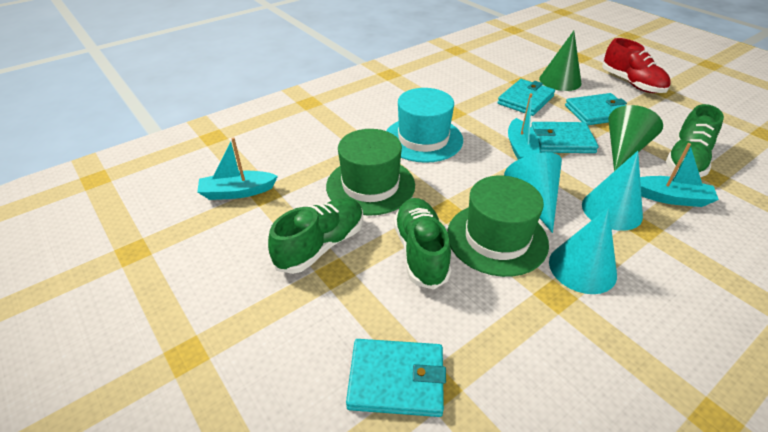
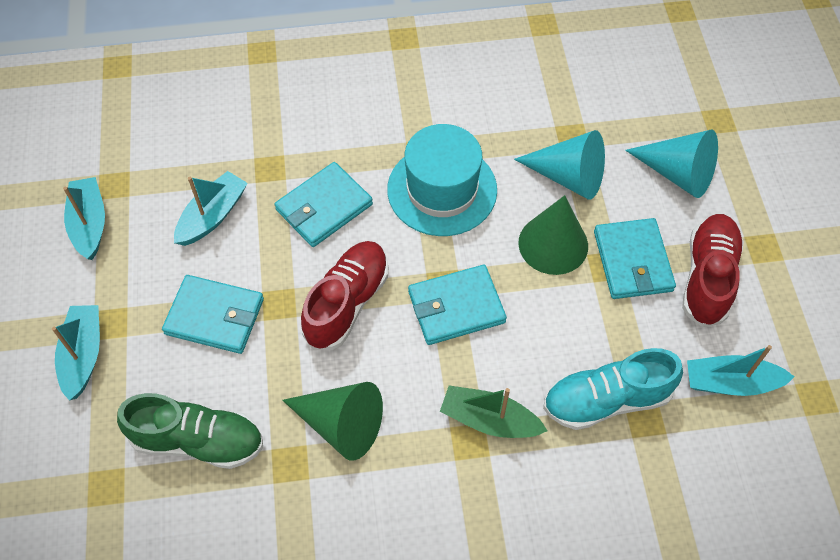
green boat: none = 0 -> [440,385,547,438] = 1
green hat: [326,129,415,216] [447,176,549,277] = 2 -> none = 0
green shoe: [268,198,363,274] [394,198,451,290] [666,104,724,177] = 3 -> [117,393,263,469] = 1
red shoe: [602,38,671,93] = 1 -> [301,241,388,350] [682,214,744,327] = 2
turquoise boat: [197,137,278,200] [508,93,540,160] [640,143,719,207] = 3 -> [52,305,100,401] [63,177,105,260] [174,171,248,246] [687,345,795,396] = 4
turquoise cone: [504,152,562,233] [549,207,617,294] [582,151,643,231] = 3 -> [514,130,605,200] [625,129,718,198] = 2
turquoise shoe: none = 0 -> [543,348,683,430] = 1

